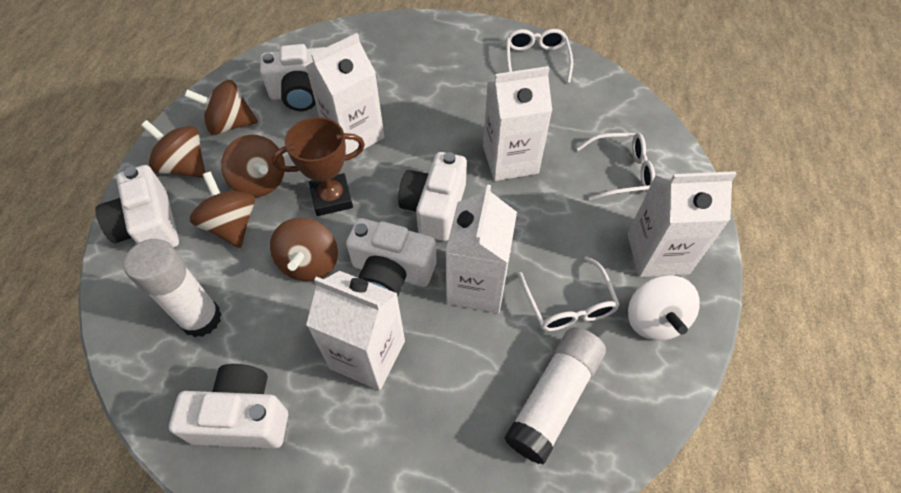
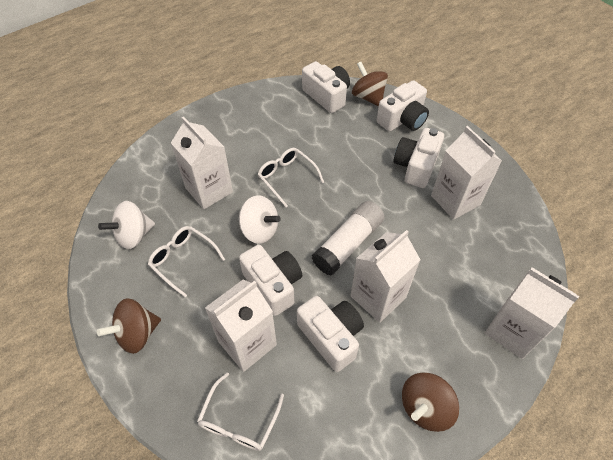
brown spinning top: [141,120,206,178] [184,80,258,135] [190,172,255,248] [221,135,285,197] [270,218,338,281] = 5 -> [97,298,161,354] [352,62,388,106] [402,373,459,432] = 3
brown trophy: [272,117,365,216] = 1 -> none = 0
white glue stick: [124,239,221,337] [504,327,606,465] = 2 -> [312,201,384,275] = 1
white spinning top: [628,275,700,341] = 1 -> [98,201,155,249] [239,195,281,244] = 2

